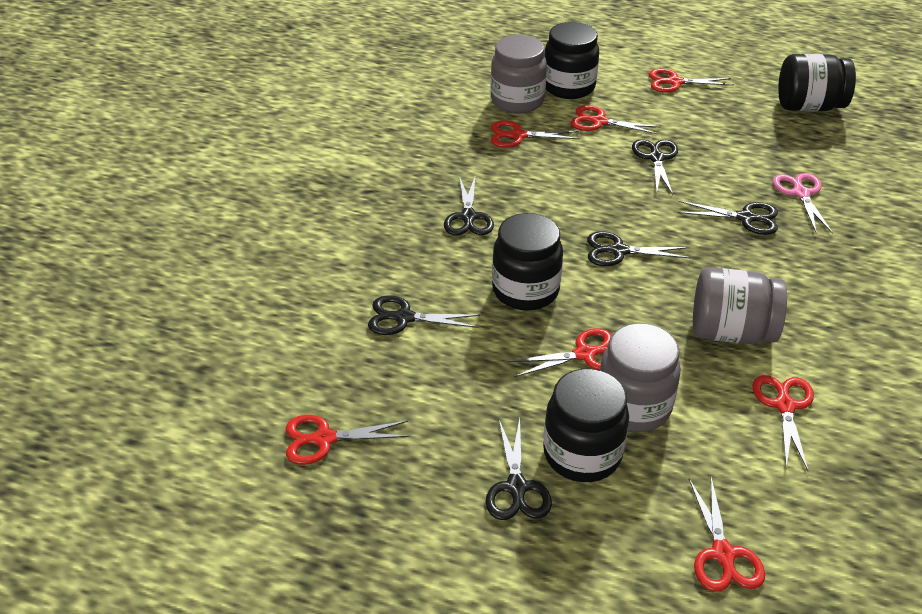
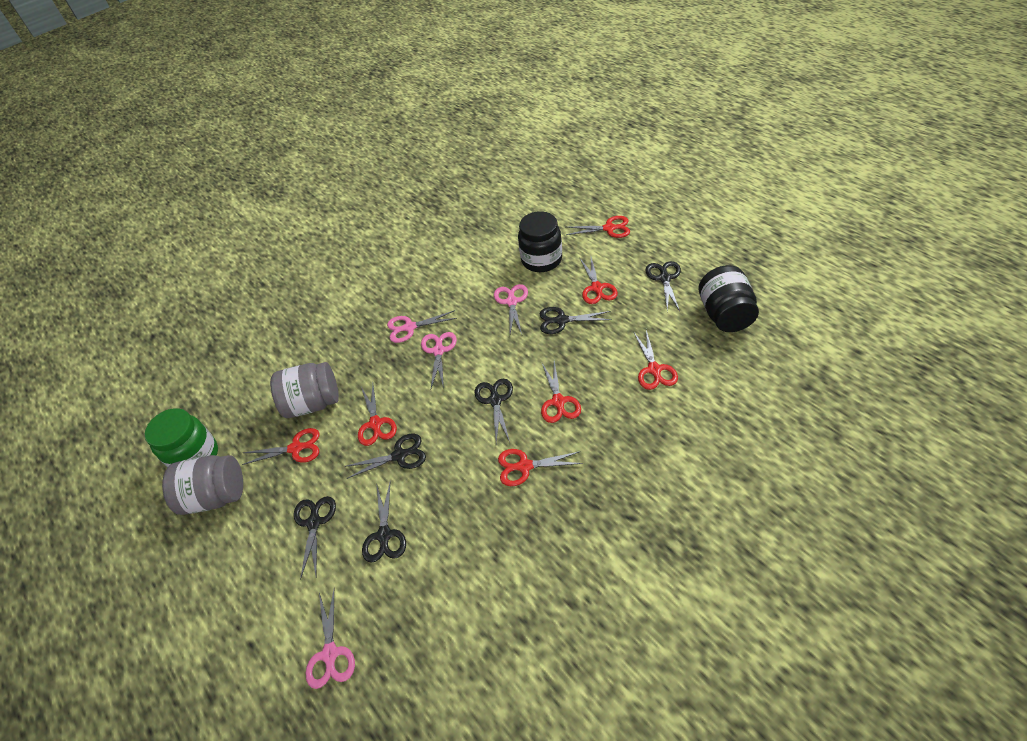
black jar: [492,213,563,310] [543,369,629,482] [544,22,599,99] [778,54,856,111] = 4 -> [518,211,562,272] [698,265,759,332] = 2
green jar: none = 0 -> [145,408,218,468] = 1
grey jar: [490,35,547,114] [600,323,681,432] [693,267,787,344] = 3 -> [162,455,243,515] [270,362,339,418] = 2
pink scissors: [773,173,833,234] = 1 -> [306,590,355,689] [387,310,457,343] [421,332,457,389] [494,284,528,334] = 4

